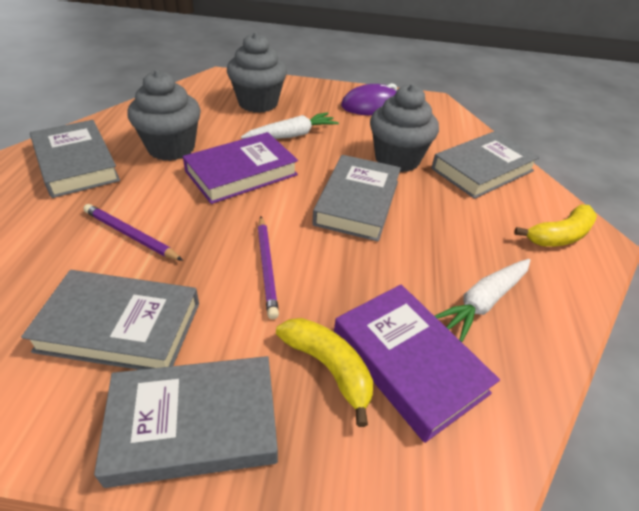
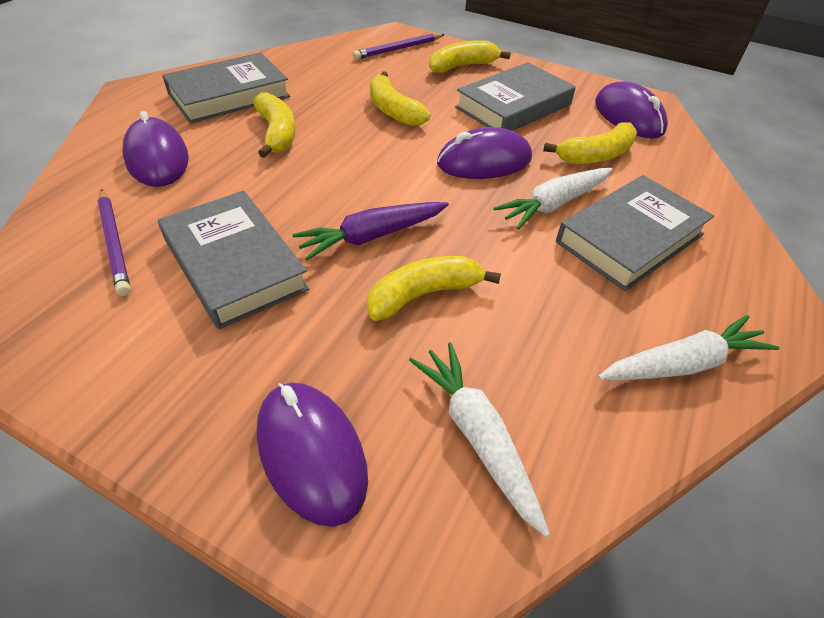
grey book: [21,270,199,370] [30,120,120,198] [94,356,278,488] [312,155,401,242] [431,131,540,199] = 5 -> [158,191,309,329] [162,53,290,123] [455,62,576,131] [556,175,714,291] = 4
grey cupcake: [127,70,201,161] [227,32,287,113] [370,84,439,172] = 3 -> none = 0
purple book: [183,132,298,204] [334,285,500,443] = 2 -> none = 0
purple carrot: none = 0 -> [292,202,449,261] = 1
purple mouse: [341,83,397,116] = 1 -> [123,111,189,187] [256,383,368,527] [437,127,532,179] [595,81,668,138] = 4
white carrot: [241,112,339,139] [435,259,530,342] = 2 -> [409,342,550,537] [493,168,612,229] [598,315,780,380] = 3
yellow banana: [276,318,373,427] [514,204,597,247] = 2 -> [253,92,295,158] [367,256,501,321] [370,71,431,126] [429,40,511,73] [543,122,637,164] = 5

